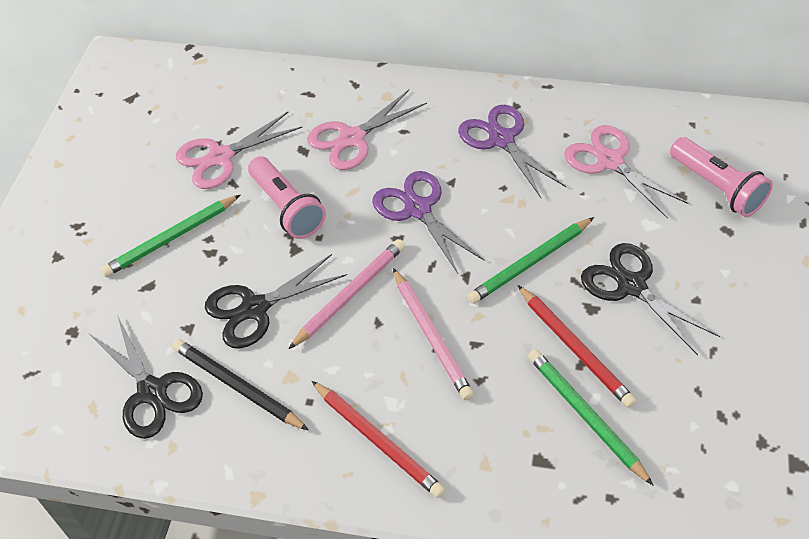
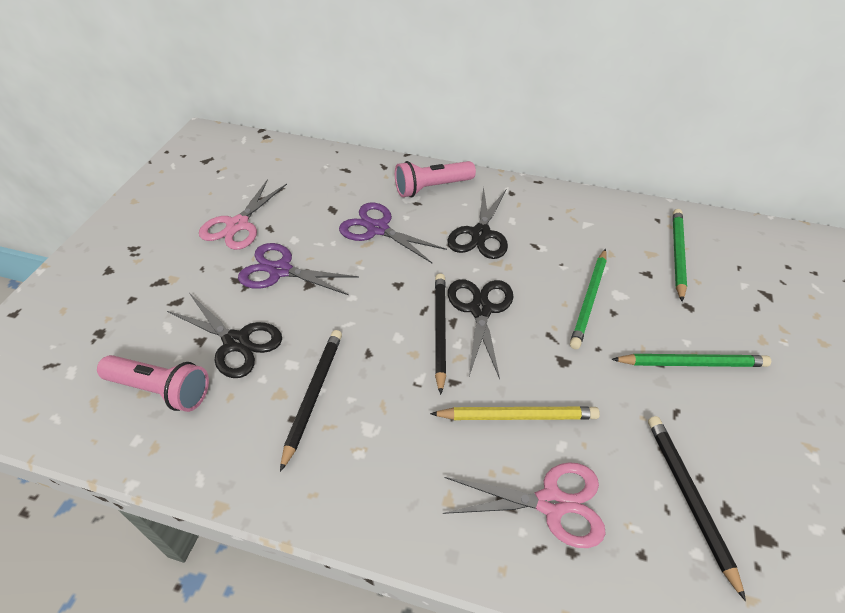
black pencil: [172,339,309,430] = 1 -> [280,330,342,472] [435,273,446,395] [648,416,746,601] = 3
pink pencil: [289,239,405,349] [393,268,474,400] = 2 -> none = 0
pink scissors: [176,111,302,189] [307,90,427,170] [564,125,688,219] = 3 -> [199,179,287,250] [443,462,606,548] = 2
red pencil: [312,381,445,498] [517,285,636,408] = 2 -> none = 0
yellow pencil: none = 0 -> [430,407,600,420] = 1

